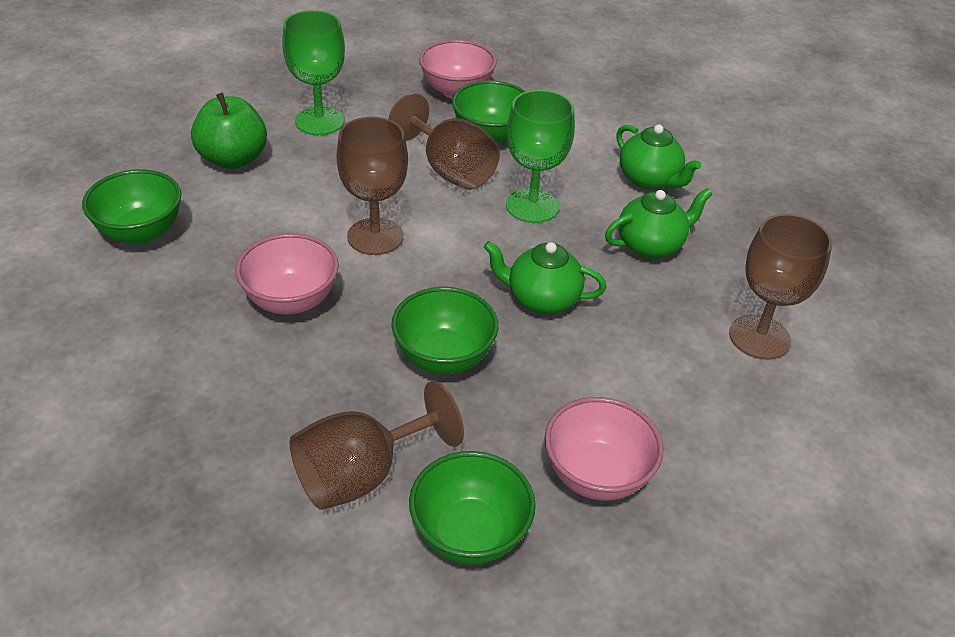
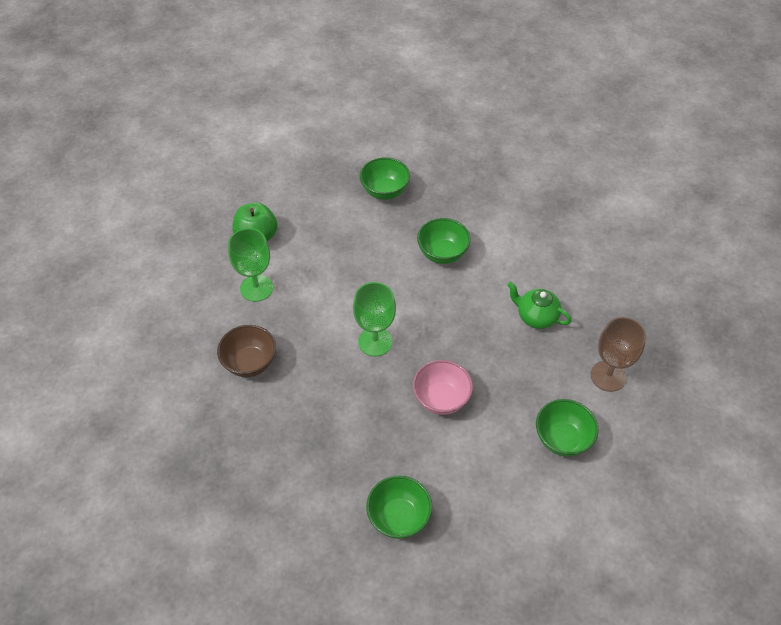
brown bowl: none = 0 -> [217,325,276,377] = 1
brown goblet: [290,380,464,510] [337,117,408,255] [388,93,500,190] [729,214,832,360] = 4 -> [591,317,646,392] = 1
green teapot: [484,241,606,314] [605,188,712,259] [616,125,701,190] = 3 -> [507,282,571,329] = 1
pink bowl: [235,233,339,314] [419,40,497,99] [544,397,663,501] = 3 -> [413,360,473,415] = 1

